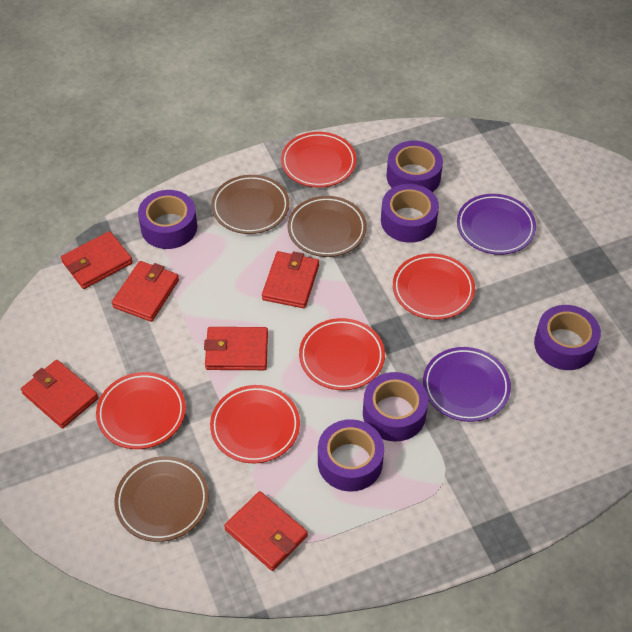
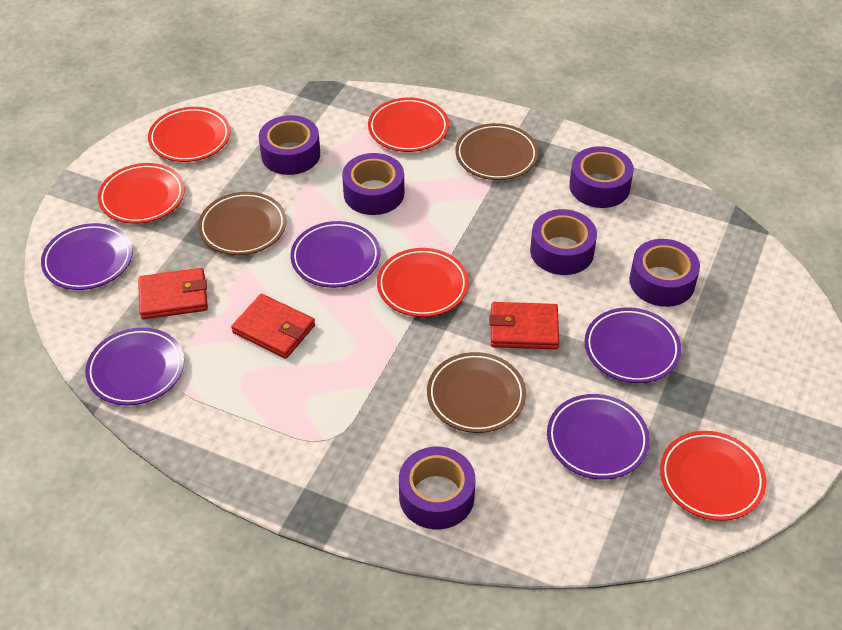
purple plate: [423,347,511,422] [457,194,536,255] = 2 -> [41,223,133,290] [85,327,184,406] [290,221,380,288] [547,394,650,480] [584,308,681,383] = 5
red wallet: [21,360,98,428] [61,231,133,289] [112,261,179,322] [204,327,268,370] [224,491,308,571] [262,251,319,308] = 6 -> [138,268,208,319] [231,294,315,359] [489,302,559,349] = 3

